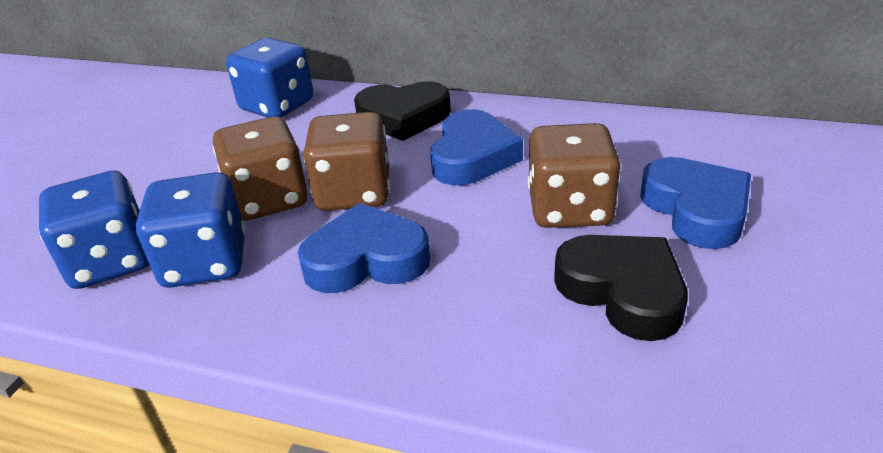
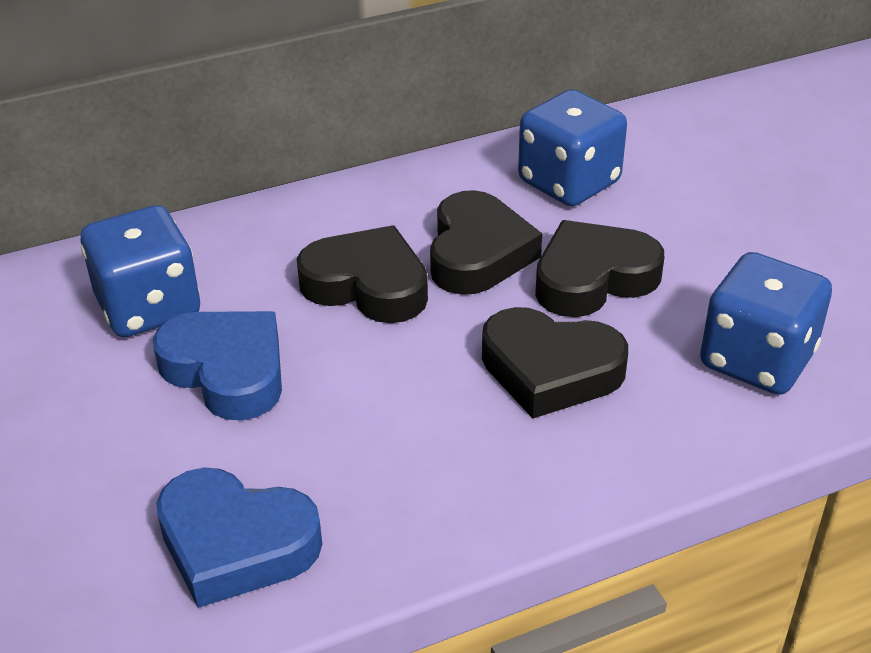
black heart: [354,81,451,141] [554,235,688,341] = 2 -> [297,225,428,323] [430,190,542,295] [482,307,628,418] [535,220,664,317] = 4
blue heart: [298,203,430,293] [430,109,523,186] [640,157,751,249] = 3 -> [153,311,282,421] [156,468,322,608] = 2
brown dice: [213,116,308,221] [303,112,390,211] [528,123,621,228] = 3 -> none = 0

